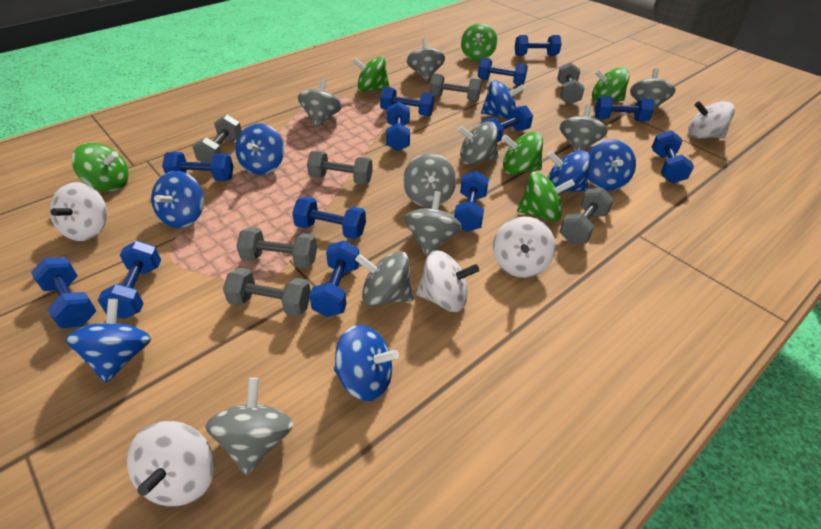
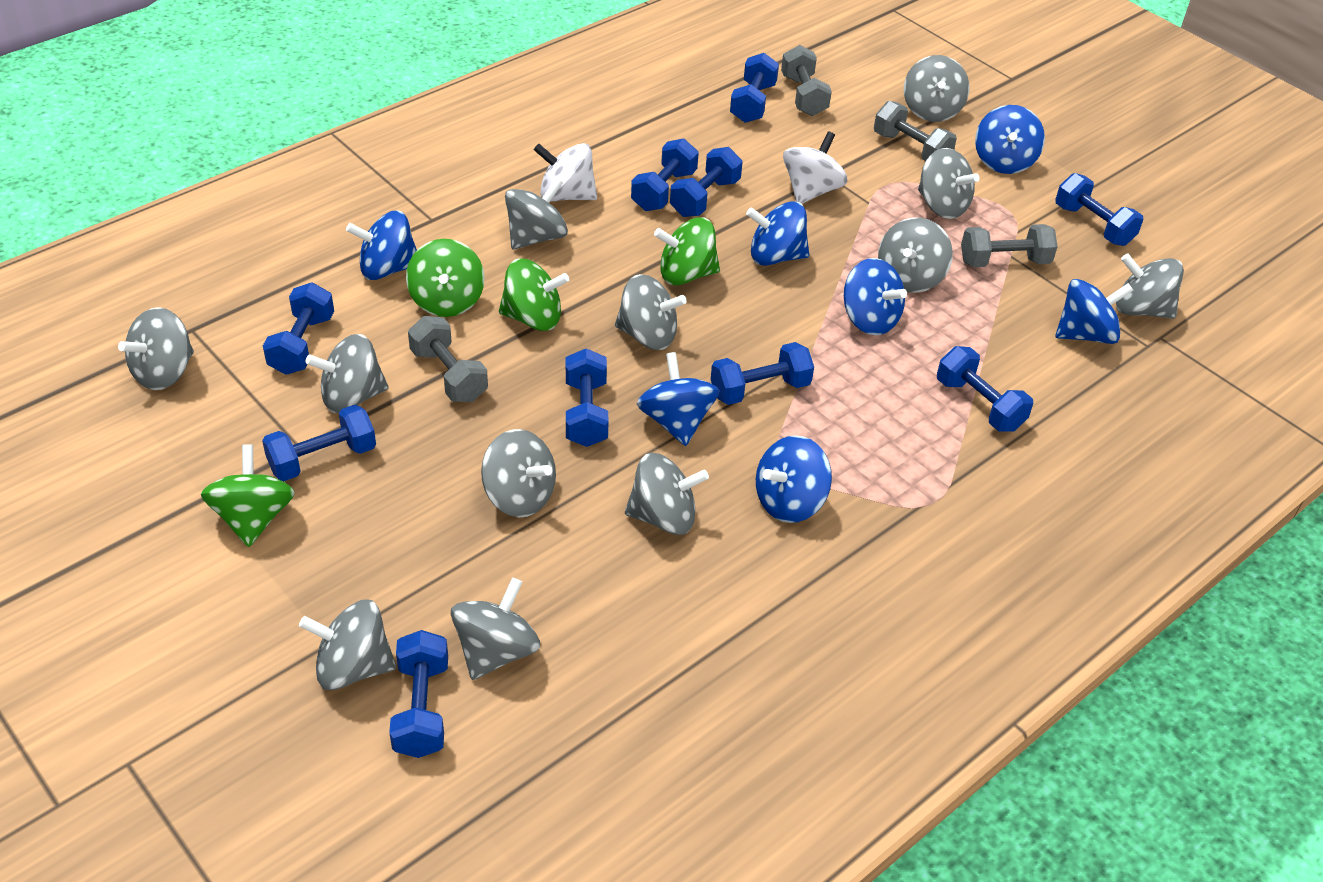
blue dumbbell: [31,257,97,328] [98,241,161,319] [162,152,234,181] [292,197,366,239] [309,241,359,317] [380,87,435,116] [386,101,410,151] [454,171,489,232] [478,57,528,85] [481,105,533,142] [515,35,561,56] [595,96,654,121] [652,130,694,183] = 13 -> [262,405,376,481] [263,283,334,375] [389,630,448,758] [566,348,609,447] [631,138,699,211] [670,147,743,217] [711,342,814,405] [730,53,779,123] [937,346,1033,432] [1055,173,1143,246] = 10
green spinning top: [72,143,129,192] [352,56,390,92] [461,23,497,61] [502,132,543,175] [517,172,575,221] [592,67,630,102] = 6 -> [201,444,295,547] [406,239,485,317] [499,259,569,331] [654,217,720,285] = 4
grey dumbbell: [192,115,242,163] [223,268,311,317] [236,227,317,268] [307,151,373,185] [430,73,482,102] [557,63,584,105] [560,188,614,244] = 7 -> [408,316,488,402] [781,45,832,116] [874,101,957,161] [961,224,1058,267] = 4
grey spinning top: [205,378,293,476] [298,78,342,127] [355,251,414,306] [403,153,456,208] [404,191,462,256] [406,39,445,81] [457,121,498,165] [560,104,608,152] [630,68,675,110] = 9 -> [118,307,194,390] [299,600,396,690] [305,334,389,413] [451,577,540,680] [481,429,556,517] [505,178,568,249] [615,274,687,350] [625,453,709,535] [878,218,953,293] [904,55,969,122] [918,148,980,219] [1116,254,1184,319] = 12
white spinning top: [50,182,107,241] [127,421,215,506] [416,251,479,312] [493,216,556,278] [688,101,735,139] = 5 -> [534,143,597,201] [783,131,848,204] = 2

